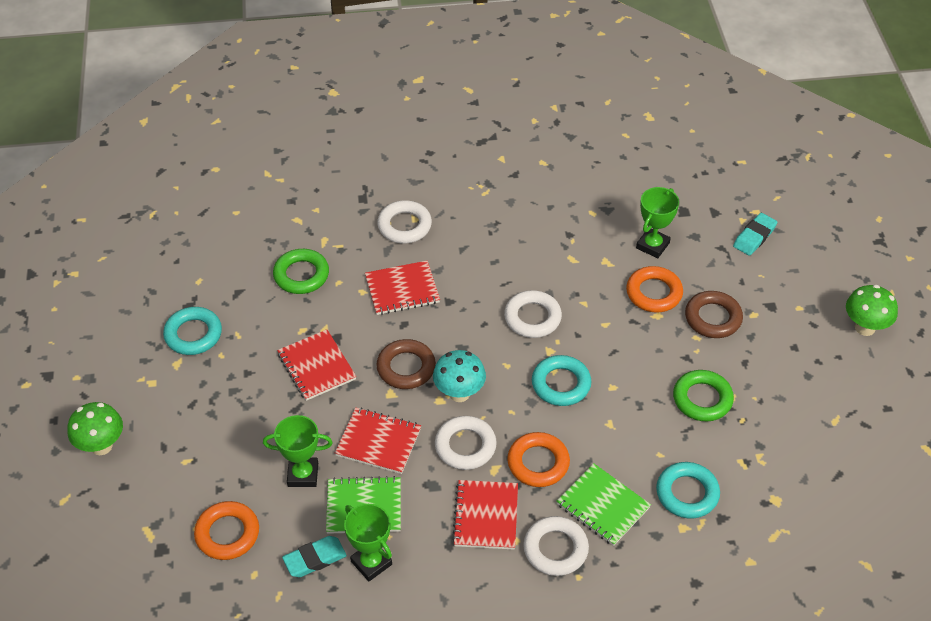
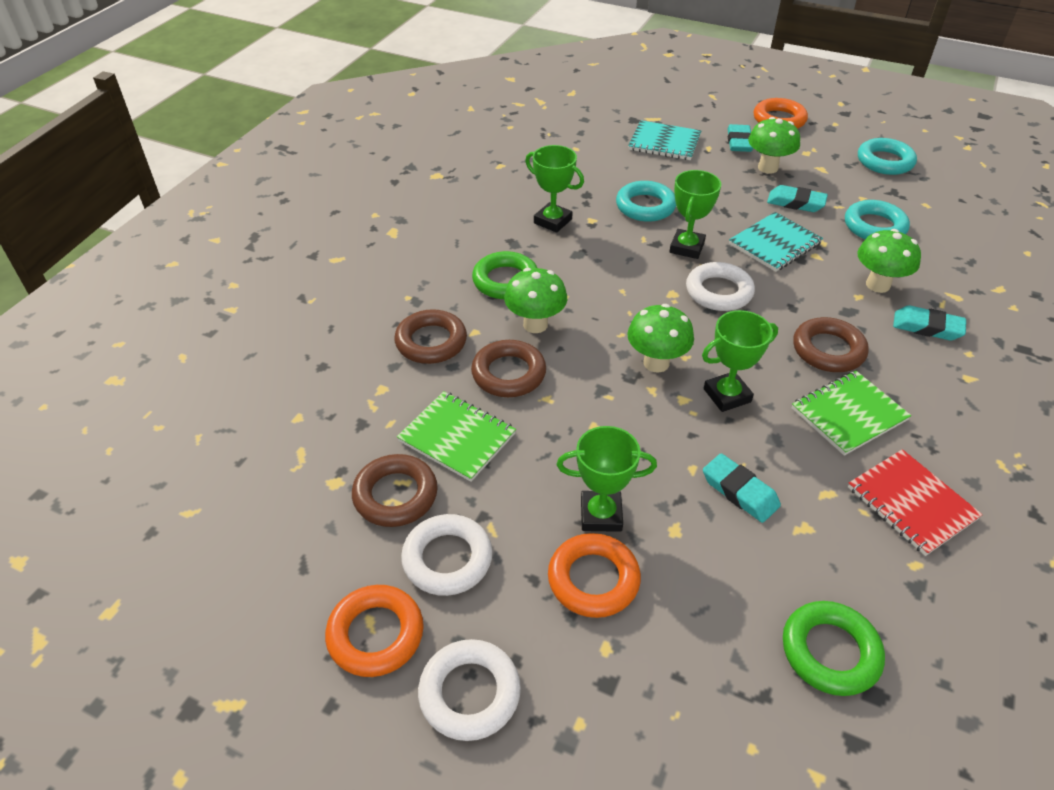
brown ring: [376,339,436,389] [685,291,743,338] = 2 -> [352,454,438,527] [394,309,467,364] [471,340,546,397] [793,317,869,372] = 4
green mushroom: [68,402,123,455] [846,285,898,336] = 2 -> [504,268,567,333] [627,304,694,373] [748,117,800,174] [857,229,921,293] = 4
green trophy: [263,415,333,487] [344,504,392,581] [636,187,679,258] = 3 -> [525,145,584,233] [557,426,657,532] [669,170,721,259] [702,310,778,412] = 4
red notebook: [277,330,356,401] [335,407,421,474] [365,261,440,315] [452,480,518,550] = 4 -> [848,449,983,556] = 1
turquoise eraser: [282,536,347,577] [733,213,777,256] = 2 -> [703,453,781,523] [727,124,753,152] [767,185,828,212] [893,305,966,341] = 4
turquoise mushroom: [433,350,486,402] = 1 -> none = 0
turquoise notebook: none = 0 -> [628,120,701,160] [729,212,823,272] = 2
white ring: [377,200,432,243] [435,416,497,470] [504,290,562,338] [523,516,589,576] = 4 -> [401,514,493,596] [418,639,521,741] [686,262,755,311] = 3

